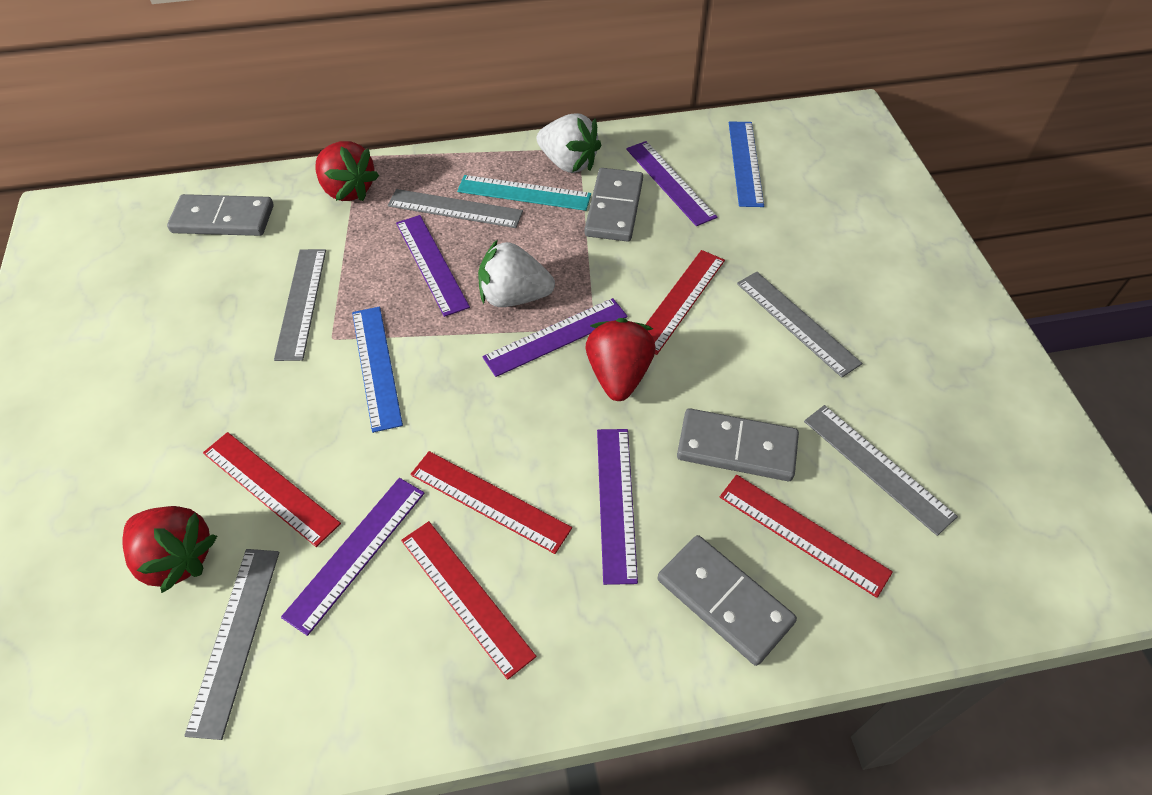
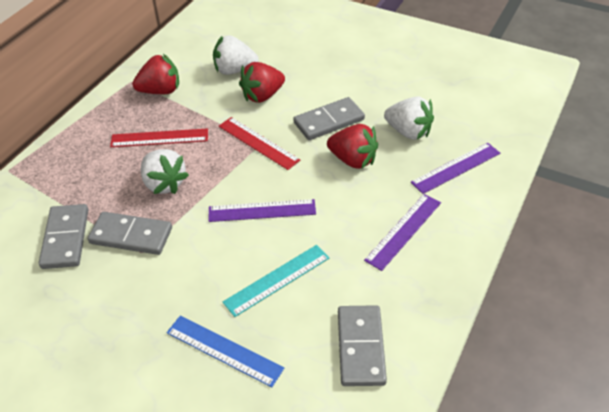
blue ruler: [352,307,403,433] [729,122,764,207] = 2 -> [167,316,284,387] = 1
grey ruler: [184,549,279,740] [274,249,326,361] [388,189,523,228] [737,272,862,378] [804,405,958,536] = 5 -> none = 0
purple ruler: [281,478,425,636] [396,215,470,317] [482,298,628,377] [597,429,638,585] [626,141,717,226] = 5 -> [208,199,316,222] [364,194,441,271] [411,143,500,194] = 3
red ruler: [203,432,341,547] [401,521,537,680] [410,451,572,554] [645,250,725,355] [720,475,893,598] = 5 -> [110,128,208,147] [219,117,300,170] = 2
white strawberry: [478,239,555,307] [537,113,601,173] = 2 -> [141,149,189,194] [213,35,259,75] [384,96,434,140] = 3

